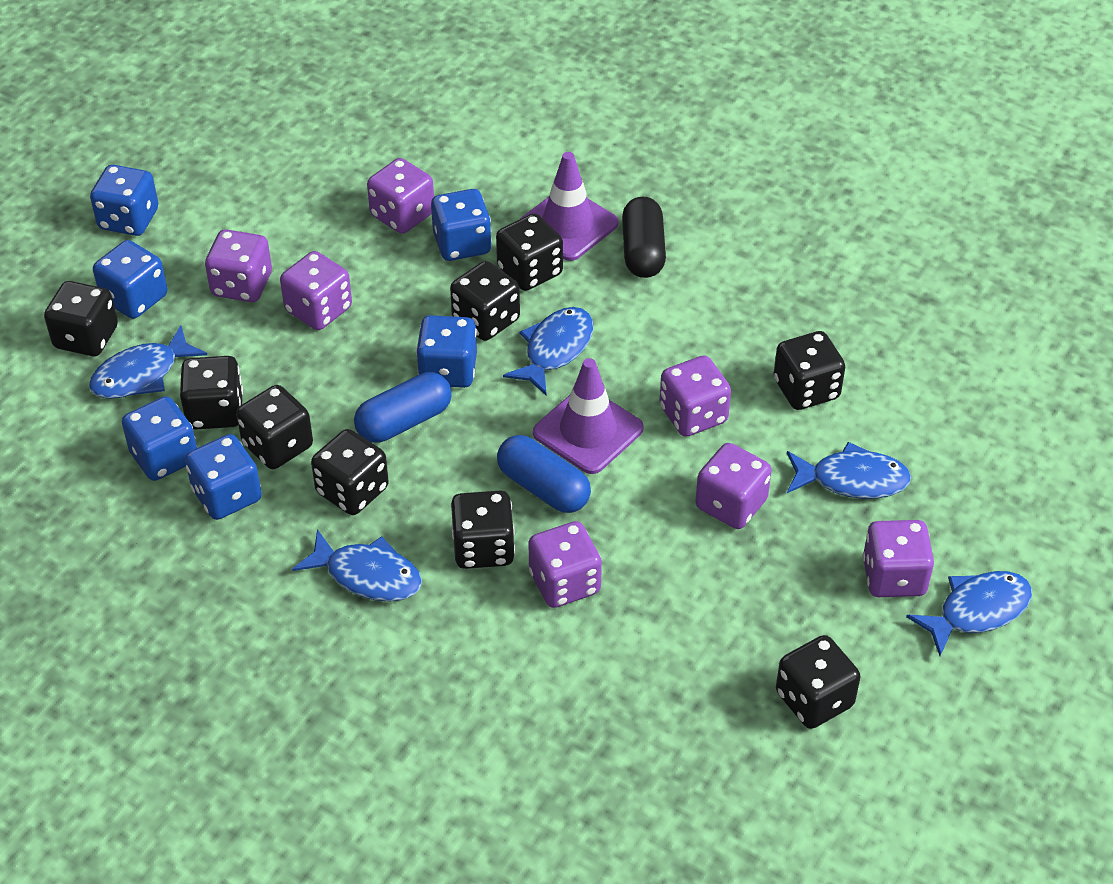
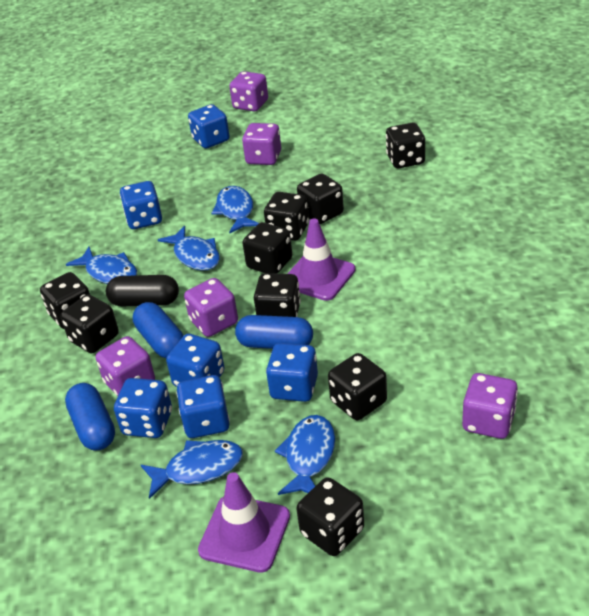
blue capsule: [354,372,452,443] [497,435,591,513] = 2 -> [65,383,115,451] [133,302,184,358] [235,315,313,349] = 3
purple dice: [205,229,272,302] [280,251,352,330] [367,158,434,234] [528,521,602,608] [660,355,731,437] [695,443,772,529] [863,520,934,597] = 7 -> [96,336,155,396] [184,278,238,337] [229,71,268,111] [242,123,281,165] [462,373,518,439] = 5

